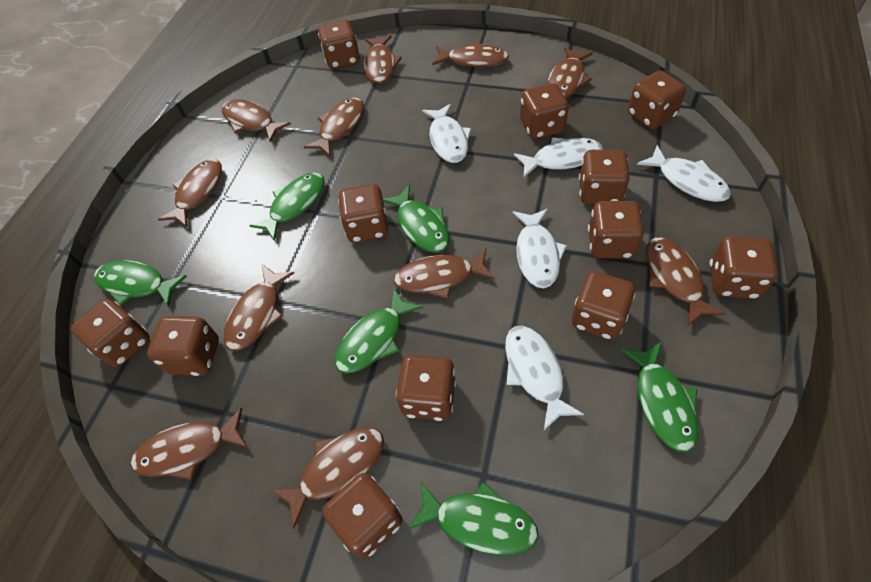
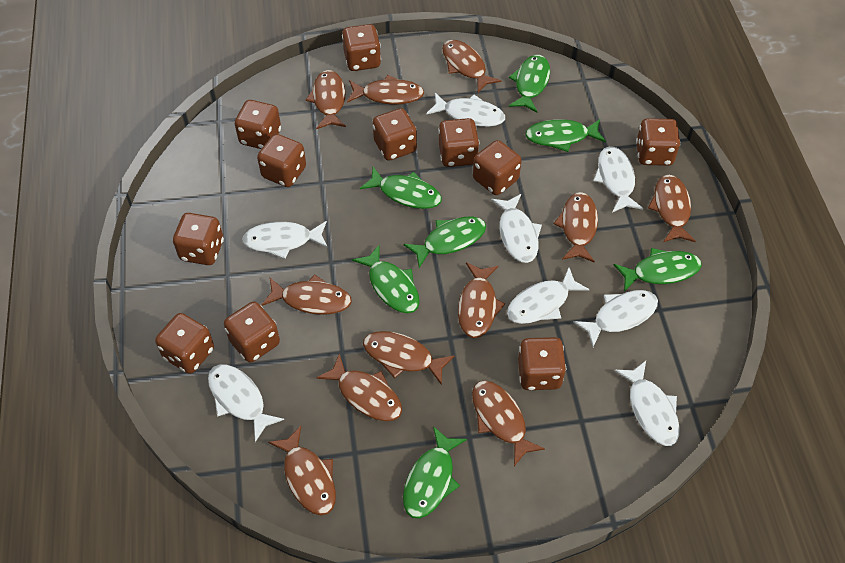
brown dice: [71,299,150,368] [147,316,219,376] [318,19,360,69] [322,473,403,559] [338,184,388,243] [396,355,456,421] [520,83,569,139] [572,271,636,340] [579,150,630,205] [588,201,644,259] [628,71,686,129] [709,236,778,299] = 12 -> [155,313,214,374] [173,213,224,265] [224,302,280,362] [235,100,281,149] [257,134,306,187] [342,24,381,71] [373,108,417,161] [438,118,479,167] [473,140,522,195] [518,337,566,390] [636,118,681,166] = 11
green fish: [94,260,187,306] [249,173,325,241] [335,287,423,374] [383,185,449,253] [408,481,539,556] [621,341,699,453] = 6 -> [352,245,420,313] [360,167,442,209] [403,426,467,519] [404,217,486,268] [509,55,550,112] [525,119,606,152] [614,248,702,292] = 7
white fish: [422,104,472,163] [505,326,584,430] [512,209,567,288] [513,137,603,178] [637,145,731,202] = 5 -> [208,364,284,442] [242,221,328,259] [426,93,505,127] [491,194,542,263] [507,268,590,324] [573,290,658,347] [593,146,643,213] [614,361,680,446] = 8

